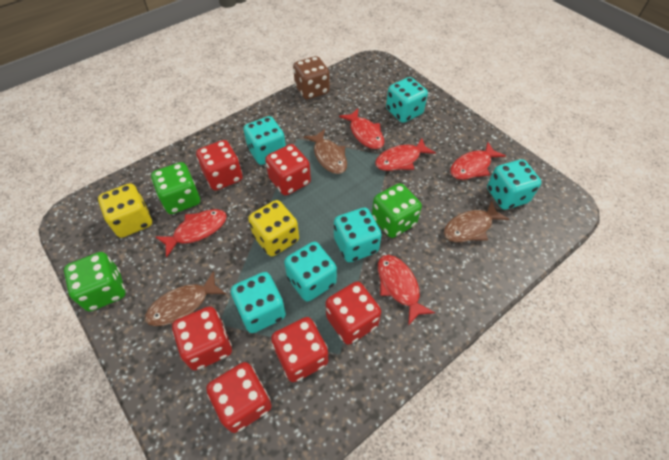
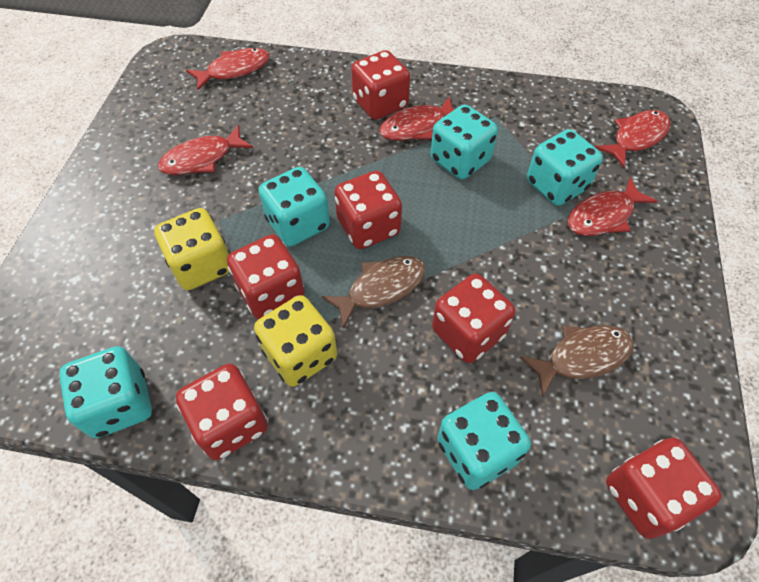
brown dice: [293,56,330,99] = 1 -> none = 0
brown fish: [145,271,226,326] [304,129,347,174] [444,200,509,242] = 3 -> [322,256,426,329] [520,325,634,396] = 2
green dice: [64,252,125,312] [151,162,200,214] [372,183,422,238] = 3 -> none = 0
turquoise dice: [231,272,286,333] [243,116,286,165] [284,242,337,302] [334,208,382,262] [386,77,428,123] [487,159,541,210] = 6 -> [59,346,152,438] [259,167,330,246] [430,104,498,180] [437,392,531,490] [527,129,603,206] = 5

